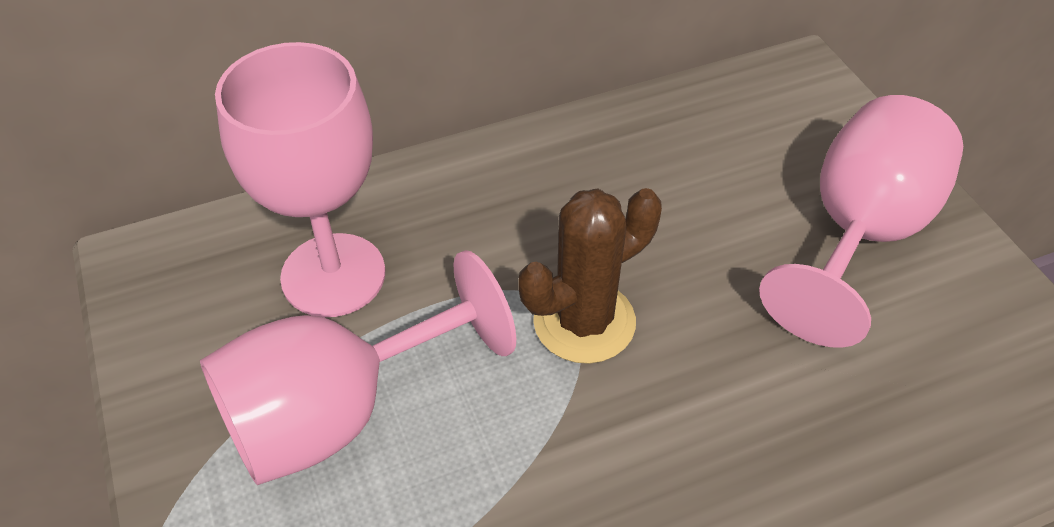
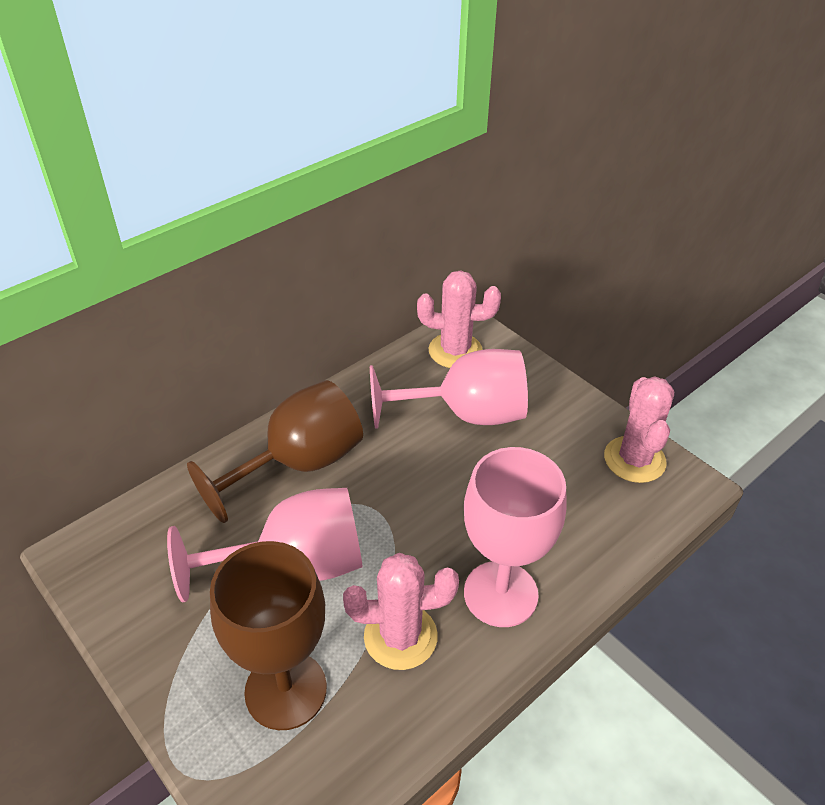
brown cactus: [519,188,662,364] = 1 -> none = 0
brown goblet: none = 0 -> [187,380,363,523] [210,541,327,730] = 2
pink cactus: none = 0 -> [343,553,459,670] [417,270,501,368] [604,376,674,483] = 3

